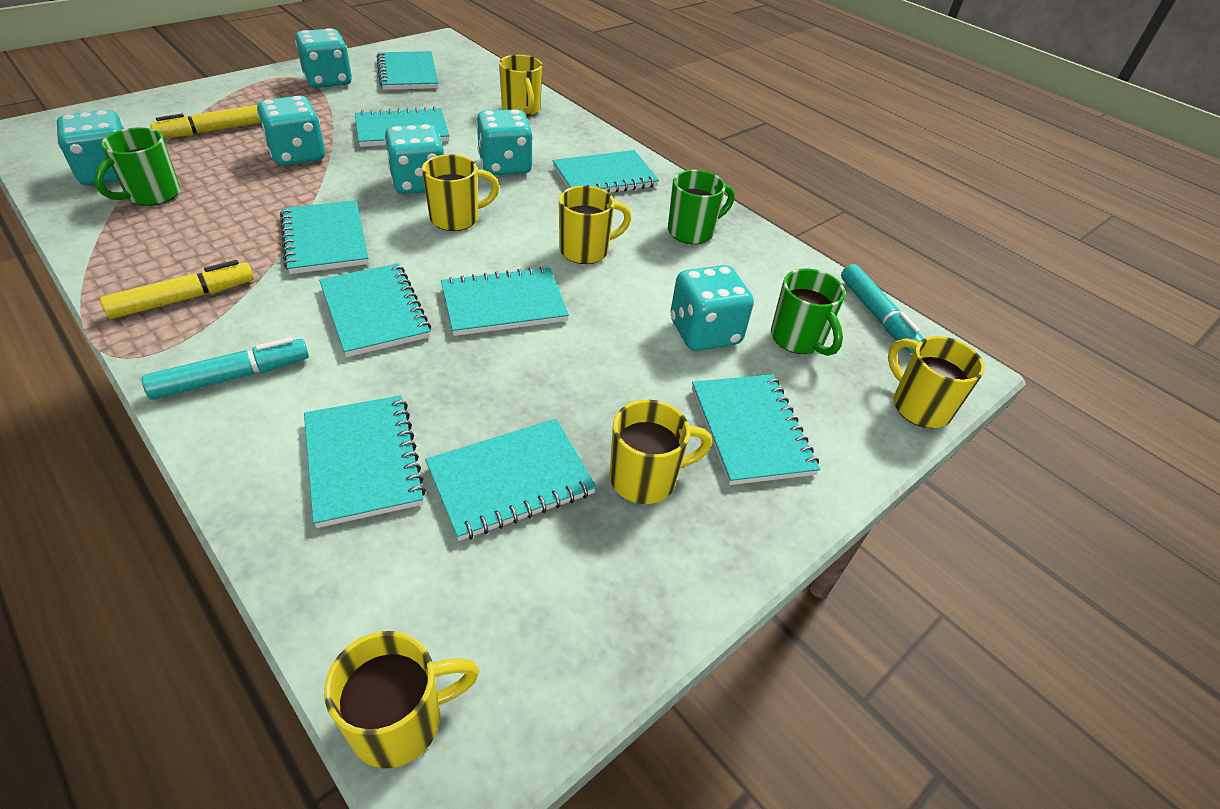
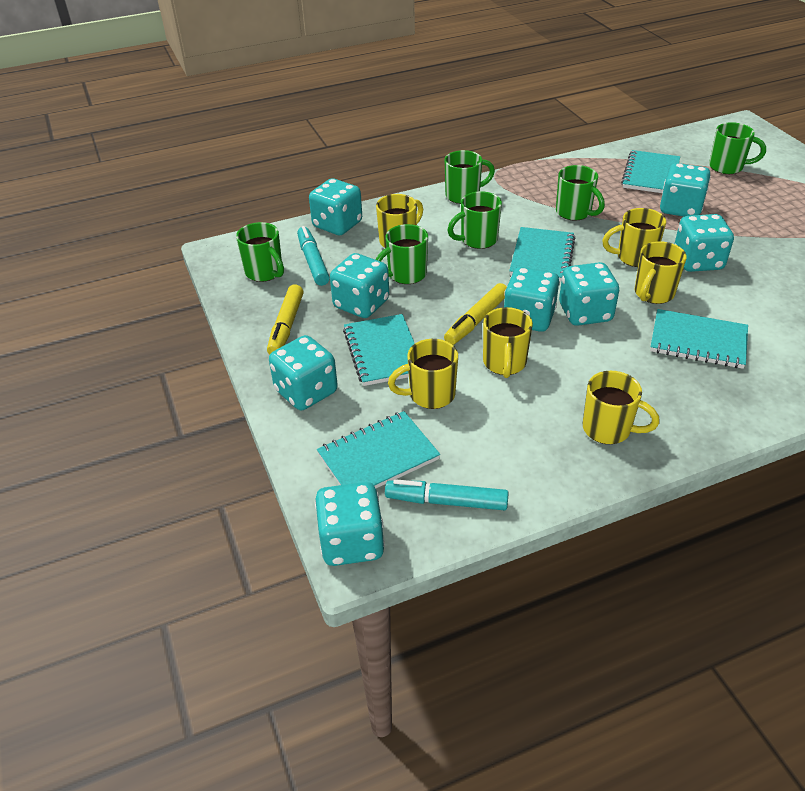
green mug: [94,127,180,206] [668,170,734,244] [771,269,845,356] = 3 -> [236,222,284,282] [375,224,428,284] [444,150,495,204] [448,191,502,249] [556,165,605,221] [709,122,766,174] = 6
turquoise dice: [57,110,124,185] [257,96,325,166] [295,28,352,88] [384,124,444,194] [476,109,533,175] [670,265,754,351] = 6 -> [269,335,338,410] [309,178,362,235] [315,482,385,566] [330,253,389,318] [504,267,559,332] [559,262,619,326] [660,163,711,217] [674,214,734,272] = 8
turquoise notebook: [280,200,369,274] [304,395,426,528] [319,263,431,357] [355,107,449,147] [377,51,438,90] [425,419,597,541] [441,267,569,336] [553,150,659,193] [692,374,820,485] = 9 -> [317,411,440,488] [343,314,415,386] [509,227,576,281] [621,150,680,193] [650,309,748,369] = 5

